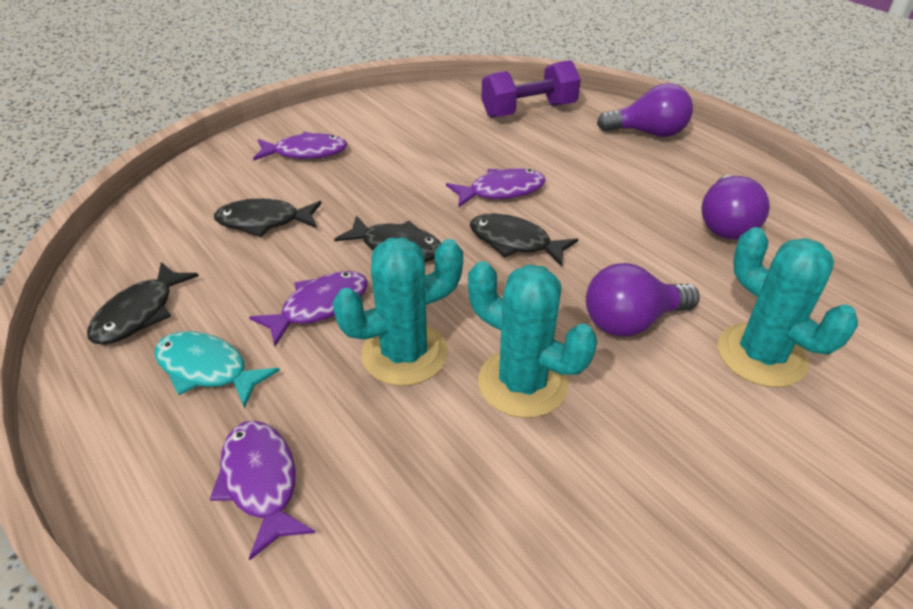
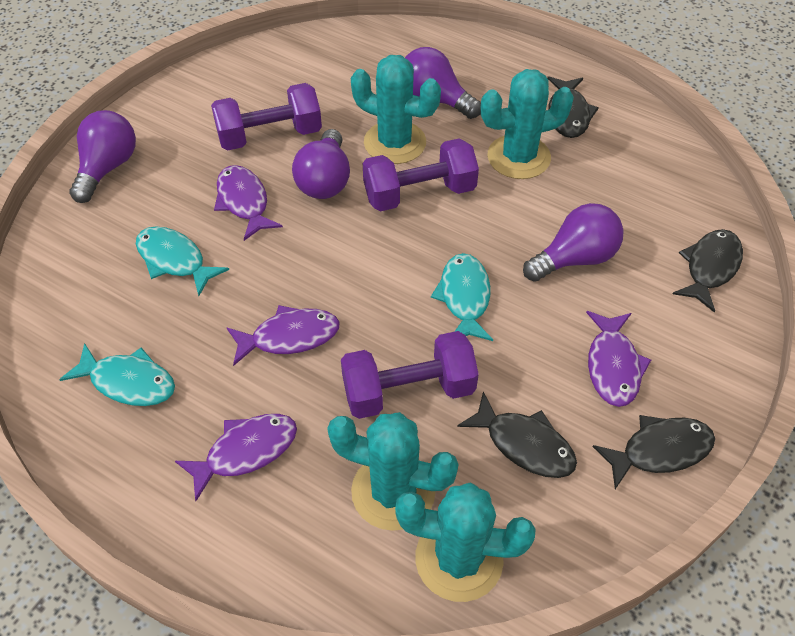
purple dumbbell: [481,60,581,118] = 1 -> [211,83,322,151] [341,331,479,419] [363,138,479,211] = 3
purple light bulb: [586,263,700,337] [597,83,693,137] [701,175,770,239] = 3 -> [69,110,136,203] [292,129,350,199] [405,47,481,119] [523,203,624,282] = 4
turquoise cactus: [332,237,463,386] [468,261,597,418] [718,227,858,387] = 3 -> [327,412,459,531] [351,55,441,164] [395,482,536,602] [481,69,574,179] = 4
turquoise fish: [155,331,280,409] = 1 -> [59,343,175,406] [136,226,229,296] [431,253,493,341] = 3

